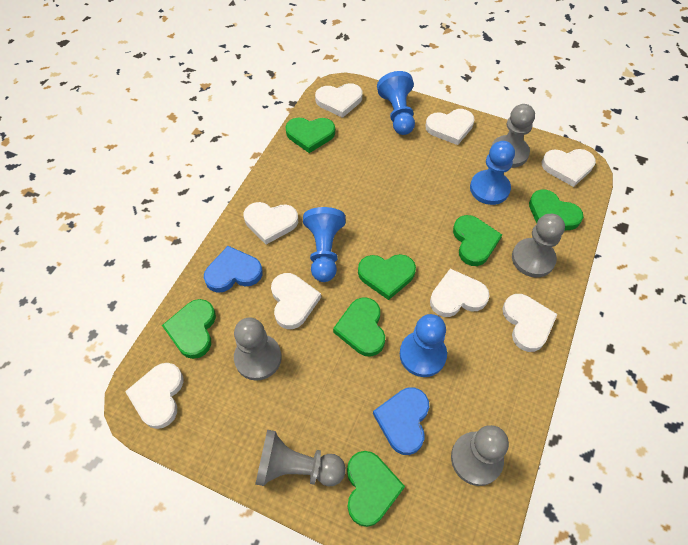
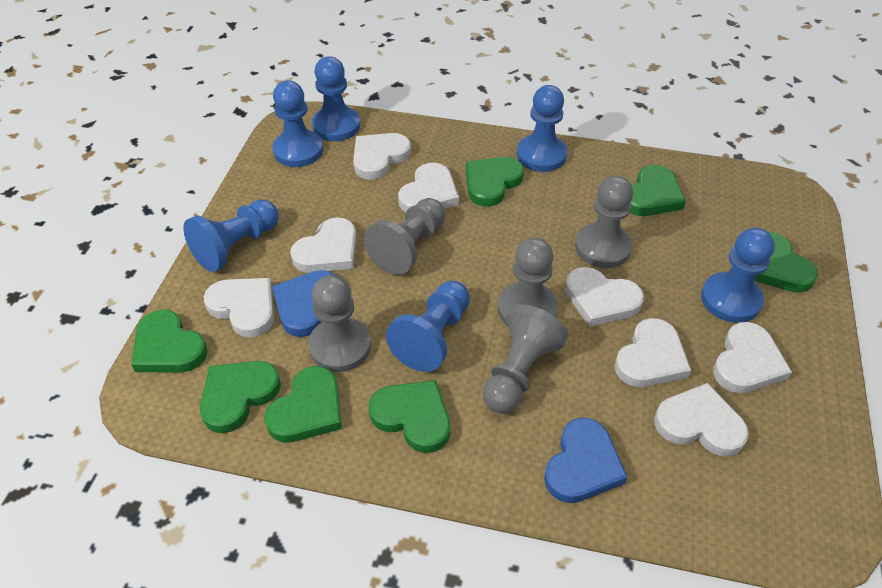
blue pawn: [303,207,345,282] [377,71,415,135] [400,314,447,377] [470,141,515,205] = 4 -> [183,199,279,272] [272,80,323,167] [312,56,360,141] [386,281,470,372] [517,85,567,172] [701,228,775,323] = 6

